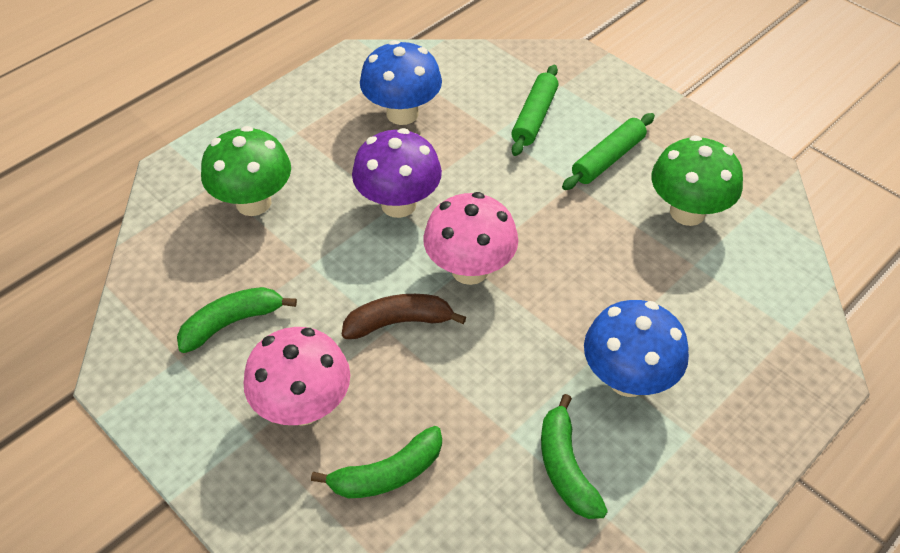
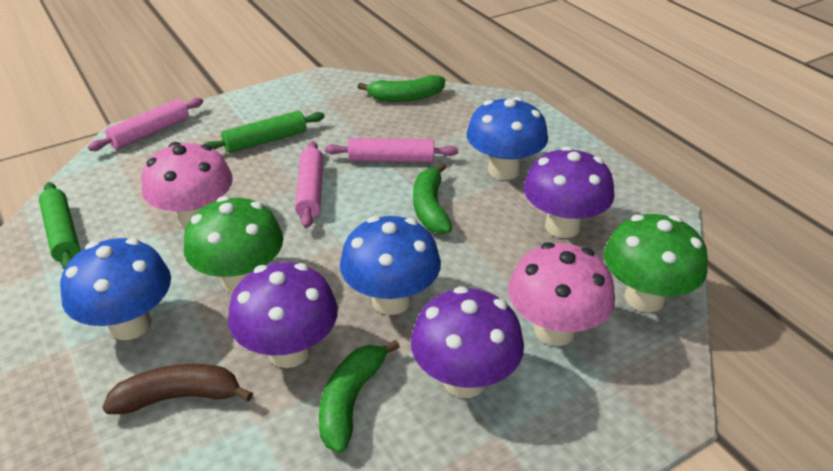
blue mushroom: [360,40,442,125] [584,300,689,397] = 2 -> [60,238,171,340] [340,216,441,315] [466,97,548,180] = 3
pink rolling pin: none = 0 -> [88,98,203,151] [295,141,323,229] [325,138,458,162] = 3
purple mushroom: [352,128,442,218] = 1 -> [228,262,338,368] [411,286,524,398] [524,146,615,238] = 3

